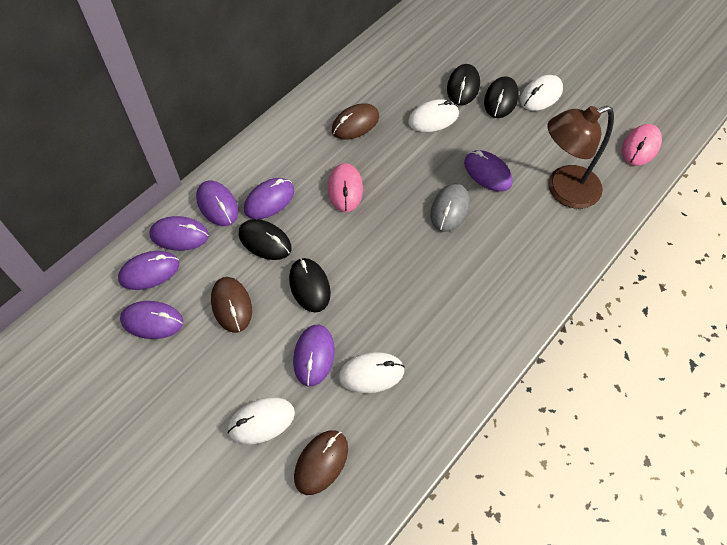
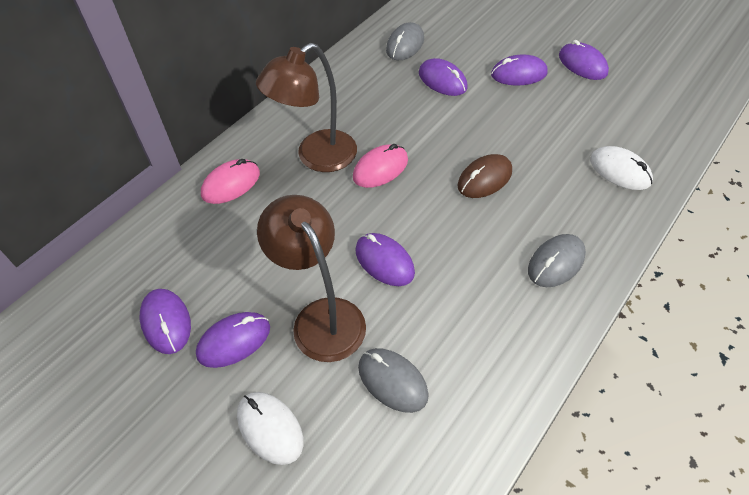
black mouse: [239,219,292,260] [289,258,331,312] [447,64,480,105] [484,76,519,118] = 4 -> none = 0
brown lamp: [547,106,614,209] = 1 -> [256,43,357,172] [257,195,366,362] = 2
brown mouse: [211,277,252,333] [294,430,348,495] [332,103,379,140] = 3 -> [457,154,512,198] = 1
grey mouse: [430,183,469,232] = 1 -> [358,348,429,413] [386,22,424,60] [528,234,586,287] = 3
purple mouse: [118,251,179,290] [120,301,183,339] [150,216,209,251] [196,181,238,226] [244,178,294,219] [293,325,335,387] [464,150,513,192] = 7 -> [140,289,191,354] [196,312,270,368] [355,233,415,286] [419,58,468,96] [491,54,548,86] [559,40,609,80] = 6
white mouse: [228,397,295,444] [339,352,405,393] [408,99,459,132] [520,75,563,111] = 4 -> [237,392,304,465] [590,146,653,190] = 2

